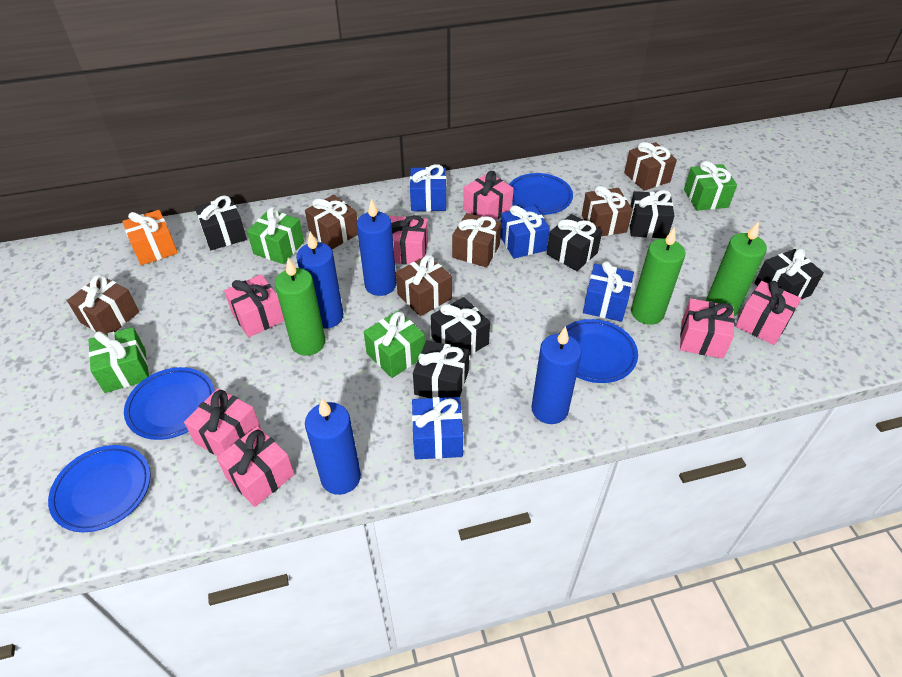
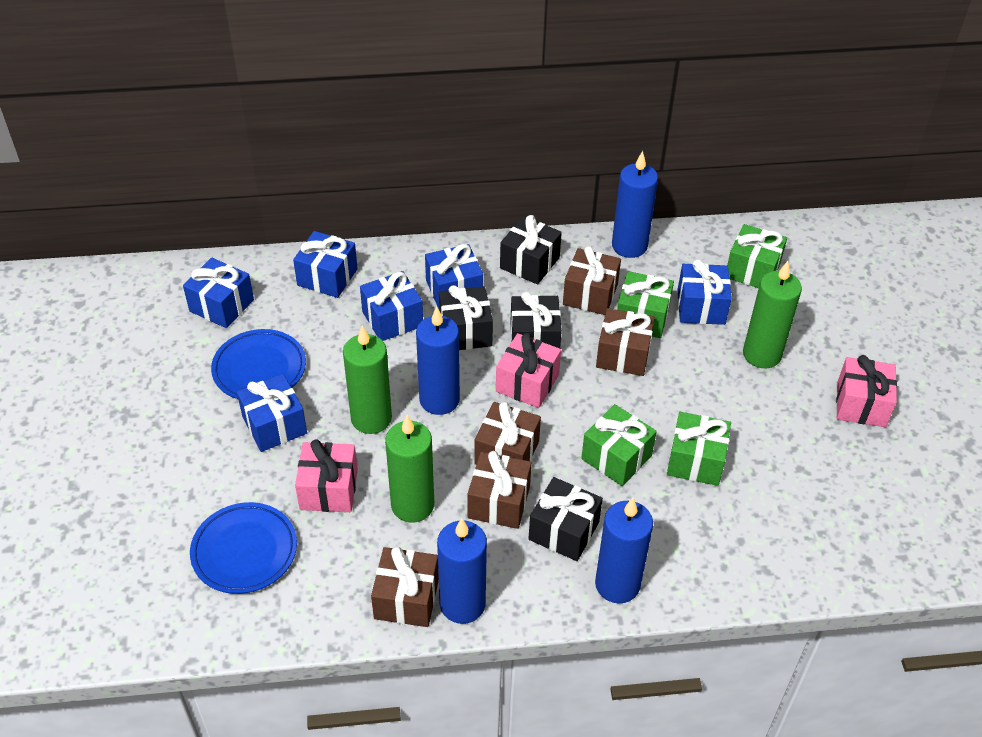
black gift: [195,195,247,250] [413,340,469,398] [431,297,490,356] [547,214,603,271] [629,190,675,239] [755,249,824,299] = 6 -> [439,285,493,350] [500,215,562,284] [510,292,562,348] [529,477,603,561] = 4
blue gift: [410,164,447,211] [412,397,463,459] [500,205,550,259] [583,261,634,322] = 4 -> [183,258,254,328] [237,374,307,452] [293,231,358,298] [360,271,423,341] [425,244,483,309] [678,259,732,325] = 6
blue plate: [48,445,151,532] [124,367,215,440] [509,173,573,215] [559,319,638,383] = 4 -> [190,502,297,594] [211,329,306,399] = 2
brown gift: [67,274,139,334] [305,195,358,249] [396,255,452,316] [452,213,501,267] [582,186,633,236] [624,142,677,191] = 6 -> [371,547,439,627] [468,451,532,529] [475,402,541,465] [563,246,621,315] [596,308,655,376] = 5
orange gift: [122,210,178,265] = 1 -> none = 0
pink gift: [184,388,261,456] [216,426,294,507] [224,274,284,337] [390,215,428,265] [463,171,514,221] [680,299,735,359] [735,281,801,345] = 7 -> [295,439,358,512] [496,333,561,408] [836,355,897,427] = 3

